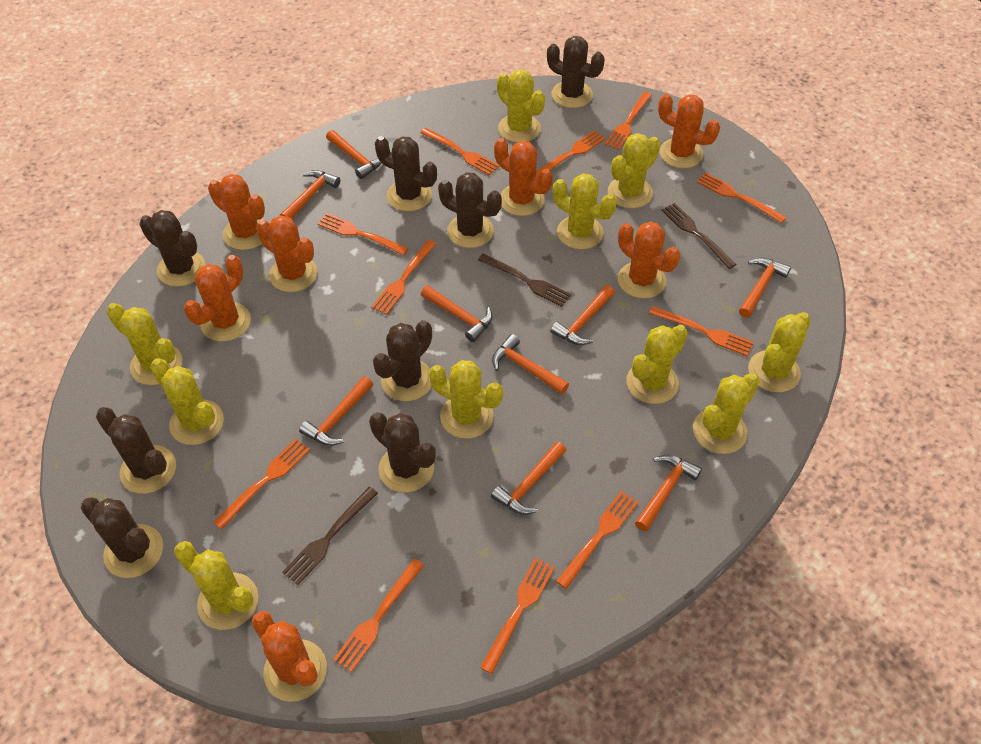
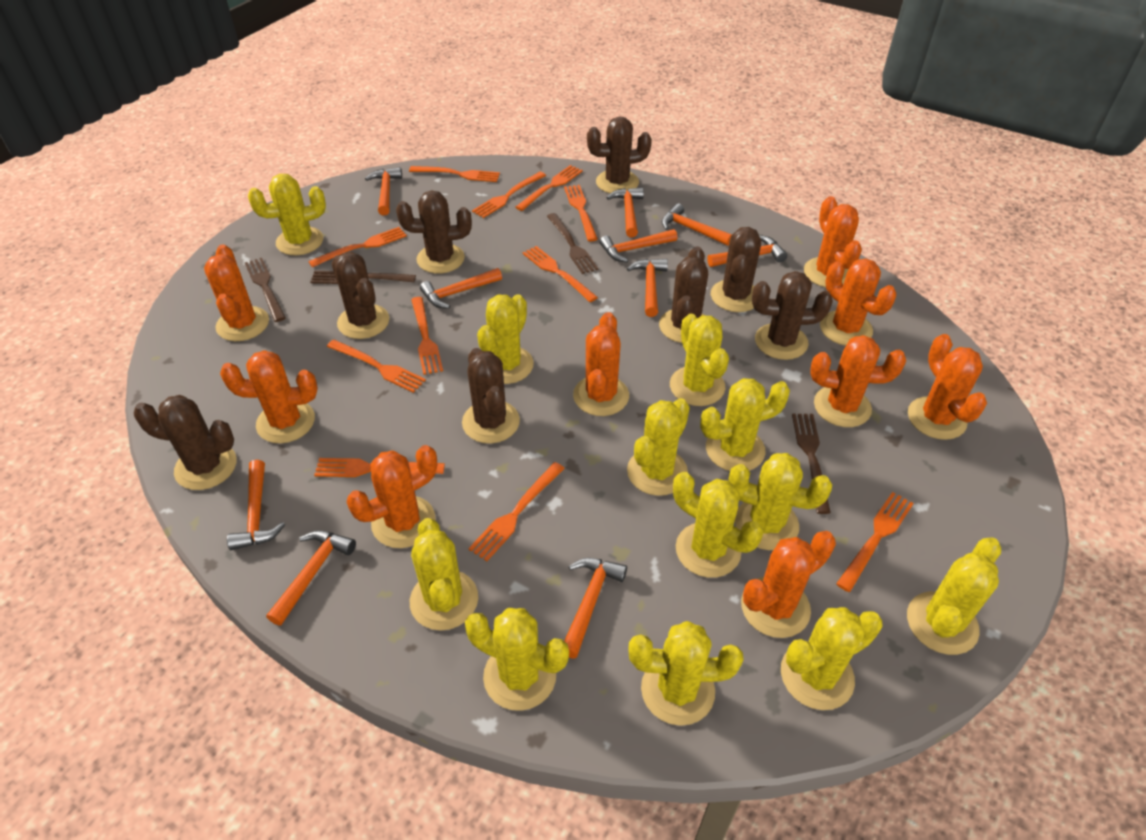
brown fork: [282,486,378,585] [478,254,571,307] [661,203,737,269] = 3 -> [245,258,286,322] [310,271,416,284] [547,213,599,274] [792,414,831,514] = 4
orange cactus: [184,255,251,342] [208,174,265,250] [251,611,327,702] [256,215,318,292] [494,138,553,216] [618,222,680,299] [658,94,720,168] = 7 -> [204,244,269,341] [220,350,318,443] [347,445,437,548] [573,312,629,416] [741,531,836,638] [804,196,862,287] [810,335,906,427] [820,259,897,346] [908,334,987,440] = 9
orange hammer: [280,170,340,219] [299,376,373,446] [326,130,381,179] [421,285,493,342] [491,441,567,515] [492,334,569,394] [550,285,615,345] [635,455,702,531] [739,258,791,318] = 9 -> [227,460,285,550] [266,530,356,626] [365,167,402,215] [420,268,502,309] [564,558,627,658] [600,229,677,262] [607,187,644,237] [627,259,668,317] [662,203,732,246] [707,235,787,267] = 10
yellow cactus: [107,303,183,385] [150,358,224,445] [174,541,258,630] [429,360,503,439] [497,69,545,143] [553,174,617,250] [608,133,660,208] [626,325,688,404] [693,373,760,454] [748,312,811,392] = 10 -> [248,174,326,255] [410,518,478,631] [465,608,569,711] [477,294,534,384] [627,398,690,496] [629,621,744,726] [670,314,729,406] [673,472,763,578] [700,378,790,471] [728,453,832,550] [781,607,883,710] [907,538,1001,655] = 12

